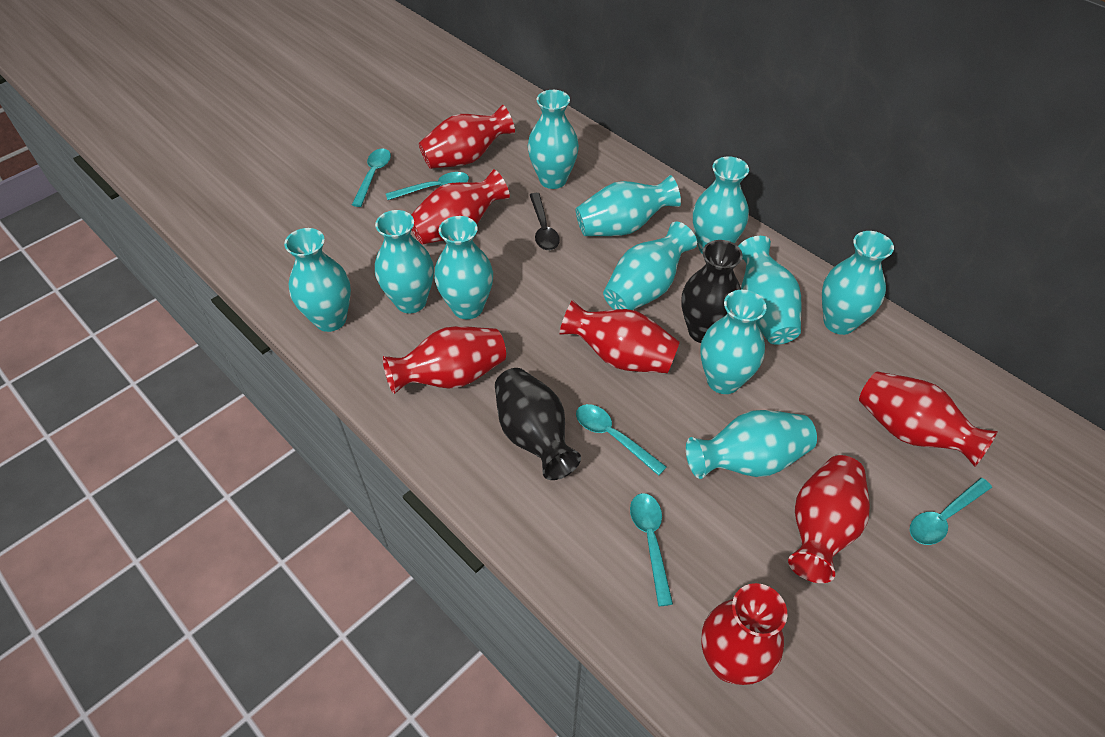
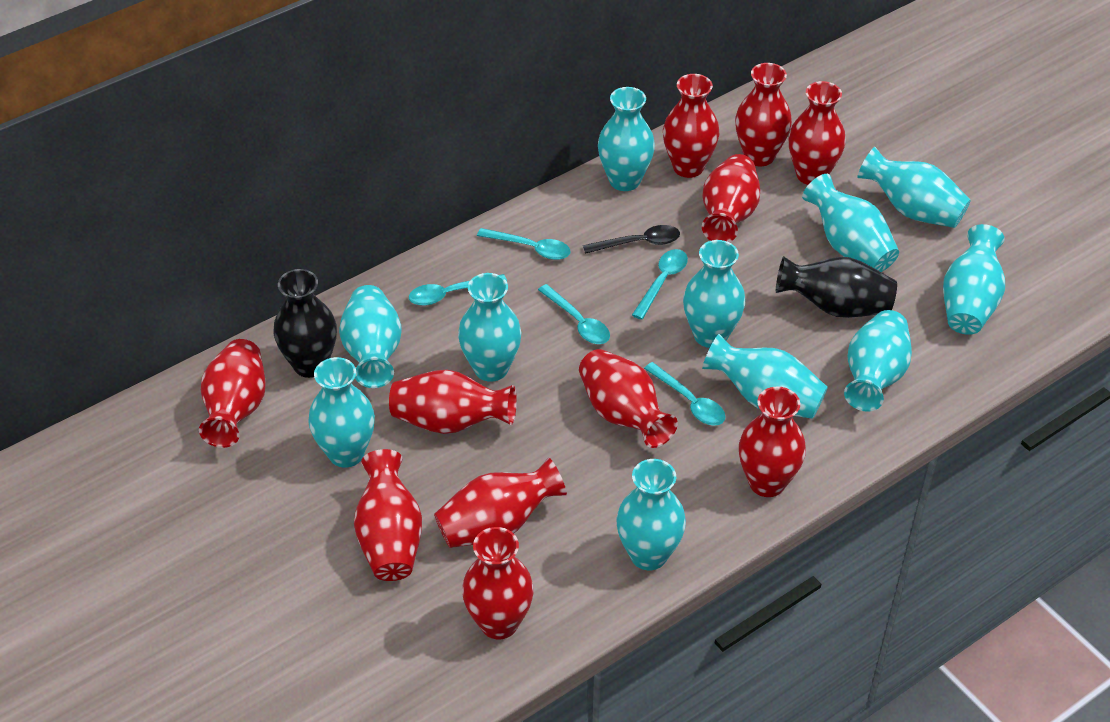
red vase: [383,326,506,394] [411,169,510,245] [419,105,515,169] [559,300,680,373] [701,583,787,685] [788,455,870,583] [859,371,998,467] = 7 -> [199,339,266,448] [354,449,422,581] [389,370,517,434] [434,458,567,548] [462,527,534,639] [579,349,678,448] [663,74,719,178] [702,154,760,242] [735,63,792,166] [739,387,806,497] [788,81,846,185] = 11

